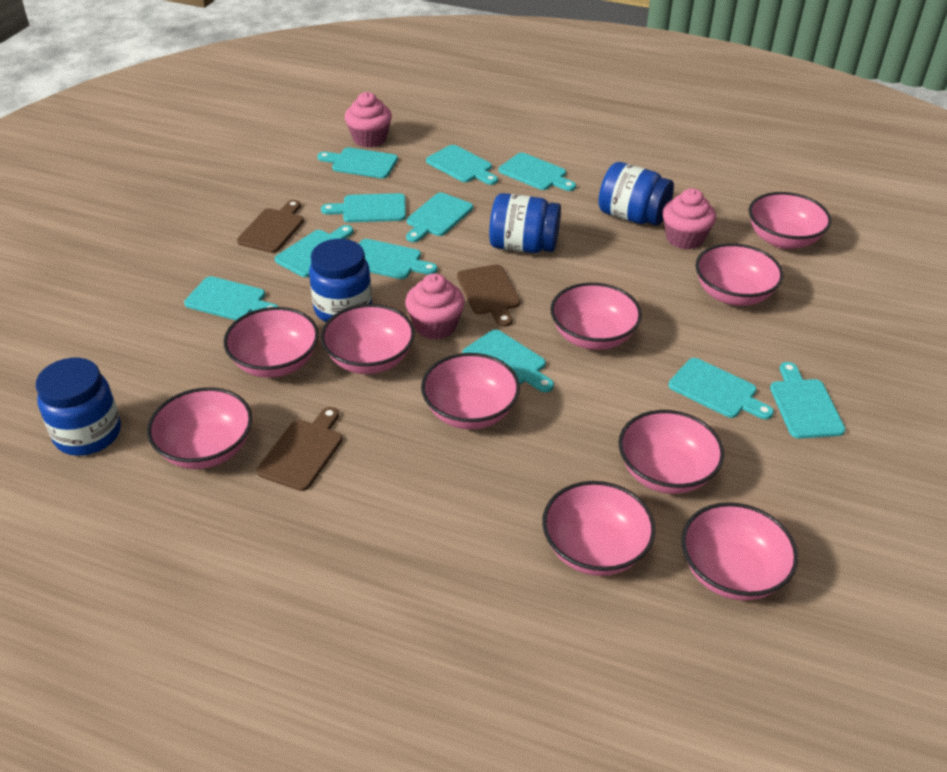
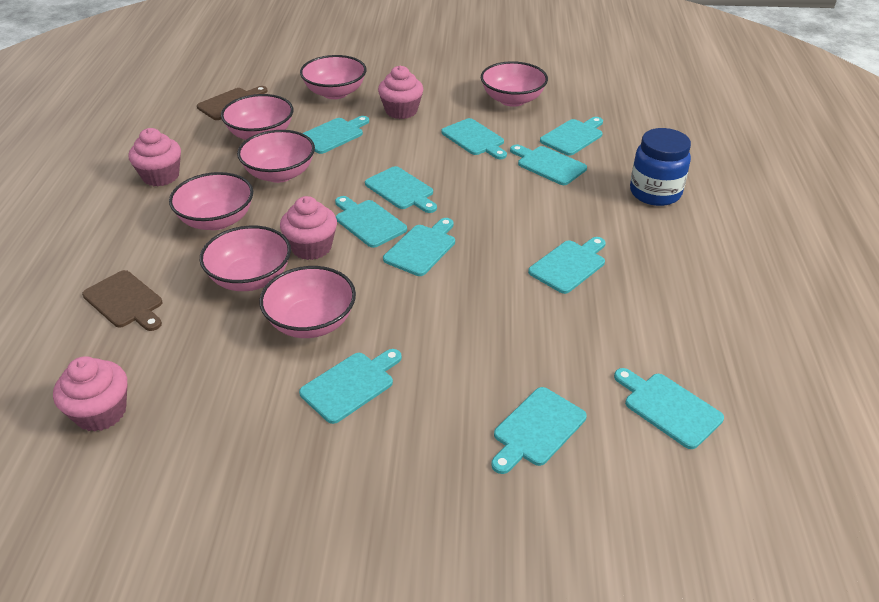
blue jar: [36,358,121,456] [309,239,372,322] [489,193,561,253] [599,162,674,226] = 4 -> [630,128,691,206] = 1
brown cutting board: [237,200,304,253] [257,407,343,491] [457,264,520,327] = 3 -> [82,270,162,331] [197,86,268,120] = 2
pink bowl: [147,387,252,469] [224,307,319,378] [321,304,415,374] [421,353,520,429] [542,481,656,576] [550,283,642,350] [618,410,724,494] [681,502,798,601] [695,243,783,306] [749,192,831,249] = 10 -> [169,172,253,230] [200,225,291,291] [221,94,293,140] [237,130,315,183] [259,266,356,338] [300,55,367,99] [481,61,548,107] = 7
pink cupcake: [345,92,392,148] [405,273,465,340] [662,188,716,249] = 3 -> [53,356,128,432] [129,128,181,186] [280,196,337,260] [378,66,423,119] = 4

